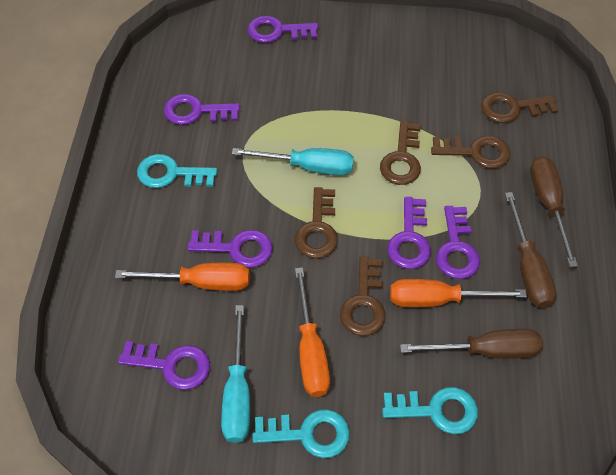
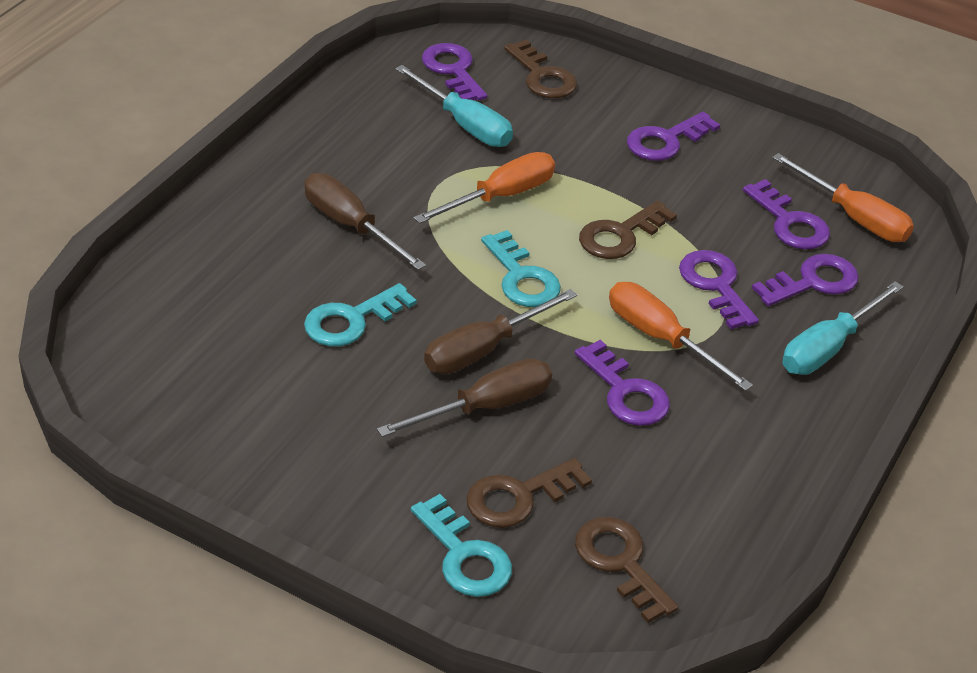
brown key: [295,187,338,259] [340,257,386,336] [380,121,421,185] [431,136,511,169] [481,92,558,123] = 5 -> [466,458,592,528] [504,40,577,98] [575,517,678,623] [579,200,677,259] = 4

